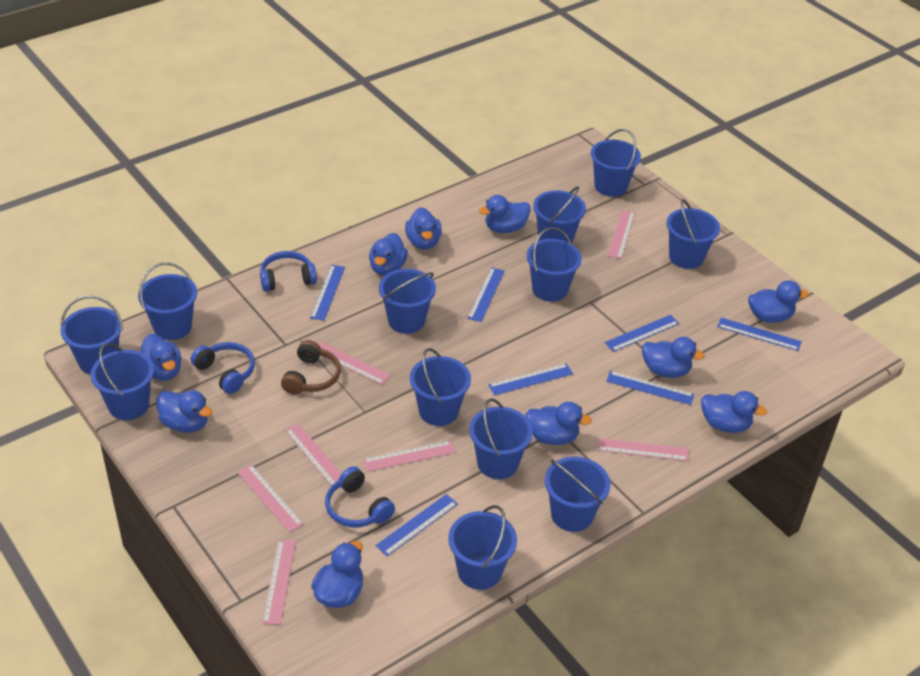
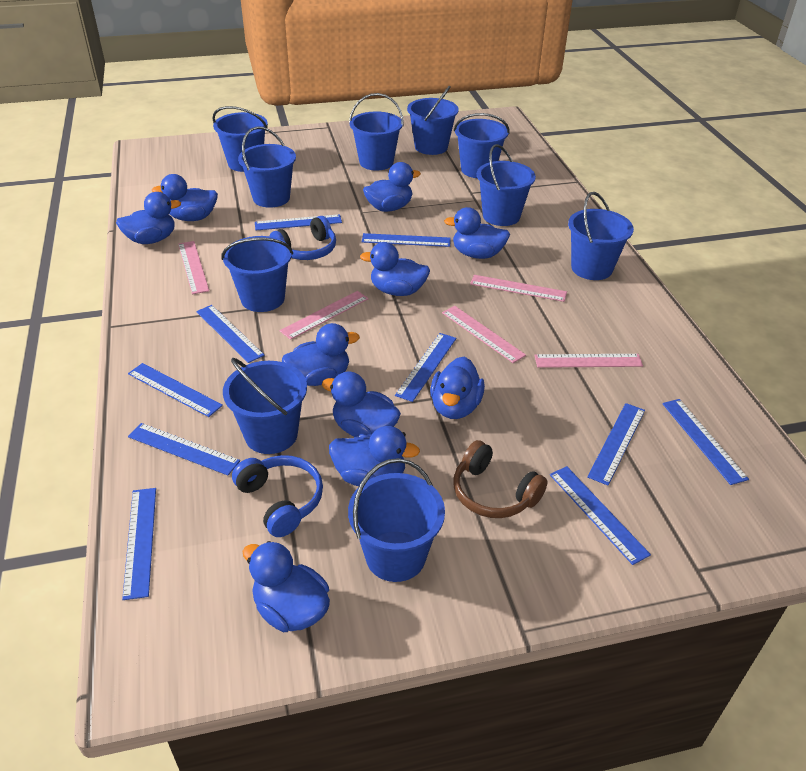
blue bucket: [60,295,123,375] [91,343,154,420] [138,263,197,340] [379,269,436,334] [410,348,471,426] [448,505,517,590] [469,398,533,479] [527,227,582,302] [533,186,586,243] [545,457,610,532] [591,129,641,197] [667,199,720,269] = 12 -> [212,106,268,172] [221,236,293,312] [223,358,307,454] [238,126,296,208] [348,458,445,582] [349,93,404,171] [407,85,459,155] [454,113,510,178] [477,144,536,226] [568,192,634,280] = 10
blue headphones: [191,342,255,394] [260,251,317,292] [325,466,395,527] = 3 -> [232,455,323,537] [270,216,336,260] = 2
blue ruler: [310,265,345,320] [375,494,458,556] [467,267,504,322] [488,363,573,395] [605,315,679,352] [606,371,694,405] [717,318,802,351] = 7 -> [122,488,156,600] [128,363,223,417] [128,423,240,475] [196,305,265,363] [255,214,342,230] [362,233,451,247] [395,333,456,402] [550,466,651,565] [587,403,645,485] [662,399,749,485] = 10
pink ruler: [237,464,304,533] [262,540,296,625] [285,424,341,486] [317,341,390,385] [363,440,456,472] [597,438,689,461] [608,210,635,259] = 7 -> [178,241,209,294] [280,291,369,340] [442,306,526,363] [470,275,567,302] [534,354,643,368] = 5

